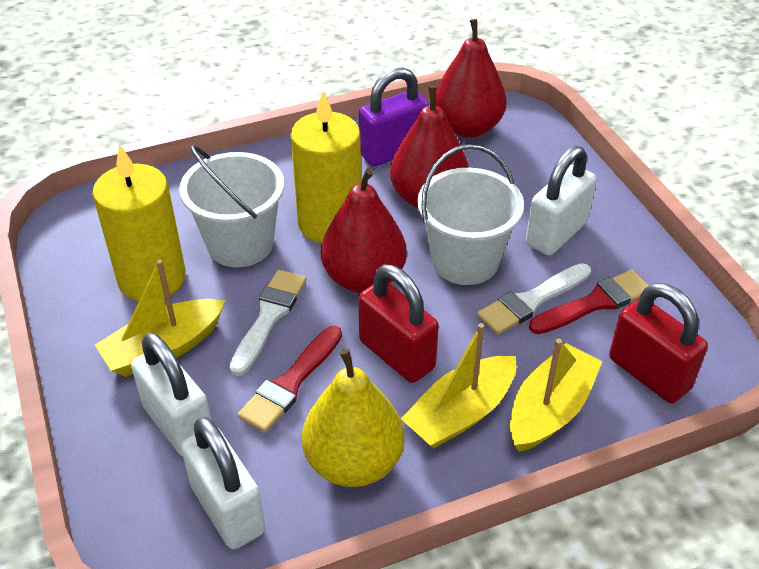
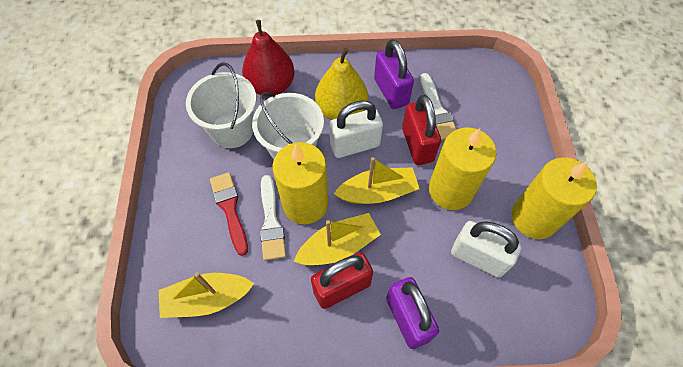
purple padlock: [359,67,429,166] = 1 -> [374,39,414,109] [386,277,439,349] = 2
red brush: [238,326,342,433] [529,270,649,334] = 2 -> [210,172,248,256] = 1
red pear: [321,168,407,293] [390,86,469,208] [435,19,507,138] = 3 -> [242,20,295,97] = 1
white padlock: [131,333,211,457] [181,417,265,549] [526,146,597,256] = 3 -> [329,100,383,158] [451,221,521,278] = 2
yellow candle: [92,144,186,301] [290,90,361,243] = 2 -> [272,142,328,224] [429,128,497,210] [512,157,597,239] = 3

